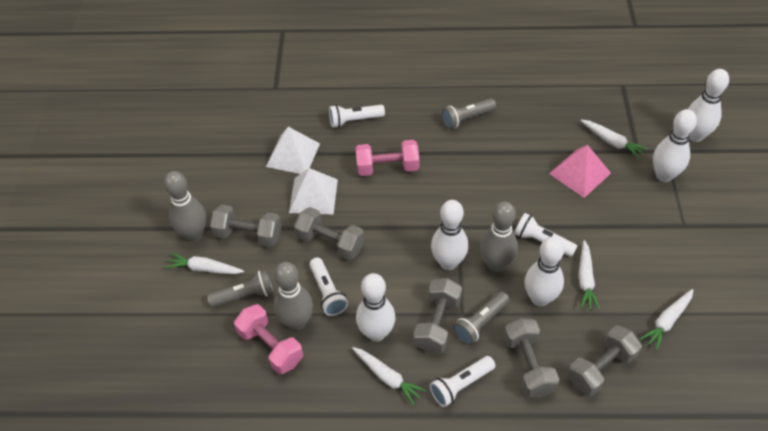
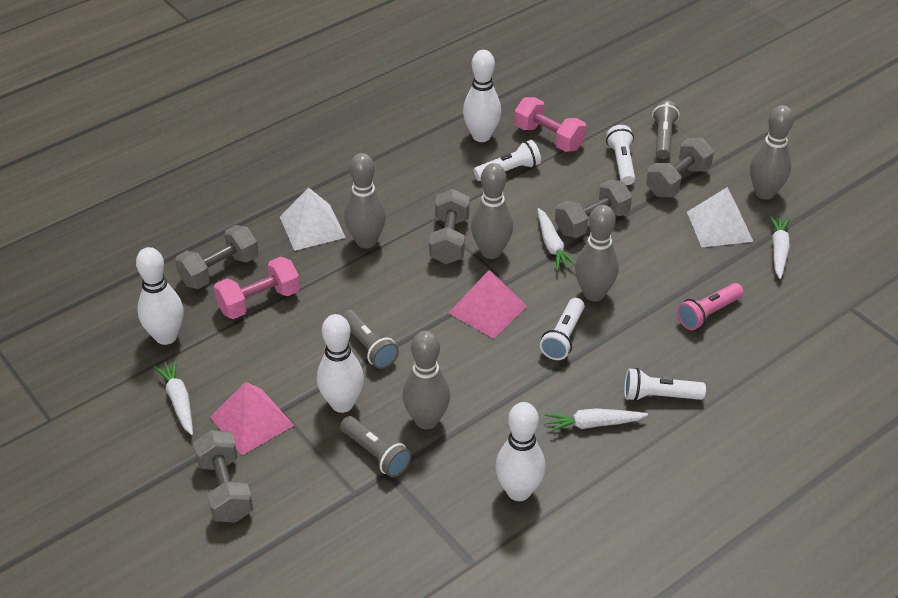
grey bowling pin: [164,171,207,241] [274,262,313,330] [480,201,518,272] = 3 -> [344,153,386,249] [403,331,450,430] [471,163,513,259] [575,205,619,301] [750,105,794,200] = 5
pink flashlight: none = 0 -> [677,283,744,330] = 1
pink pyramid: [549,145,611,198] = 1 -> [210,382,294,455] [449,270,527,339] = 2
white bowling pin: [356,273,396,342] [431,200,468,270] [525,237,564,306] [653,109,697,182] [688,69,729,142] = 5 -> [136,247,184,345] [317,314,364,413] [463,50,501,142] [495,402,545,501] = 4
white carrot: [165,253,244,274] [352,347,426,406] [579,240,600,310] [580,120,648,159] [640,289,694,351] = 5 -> [154,359,193,435] [538,208,576,271] [544,408,648,433] [769,215,790,279] = 4

